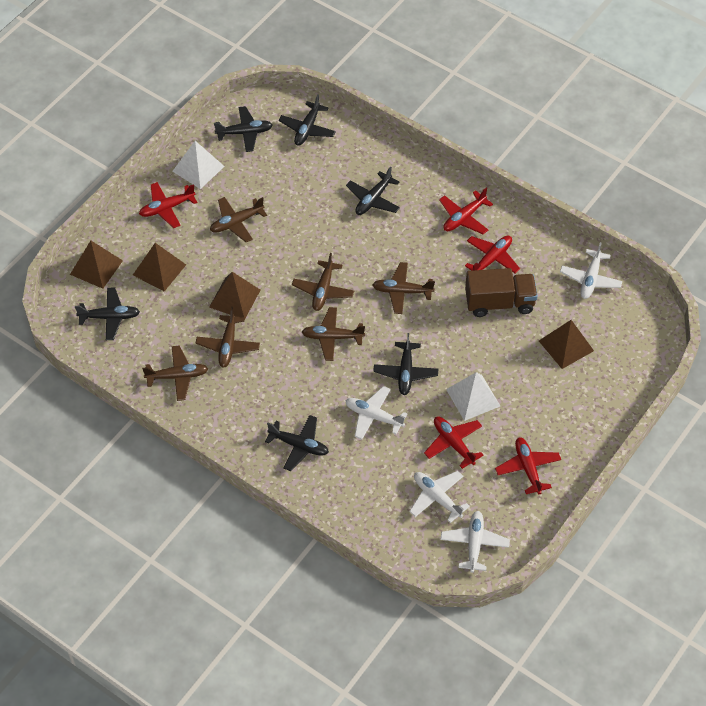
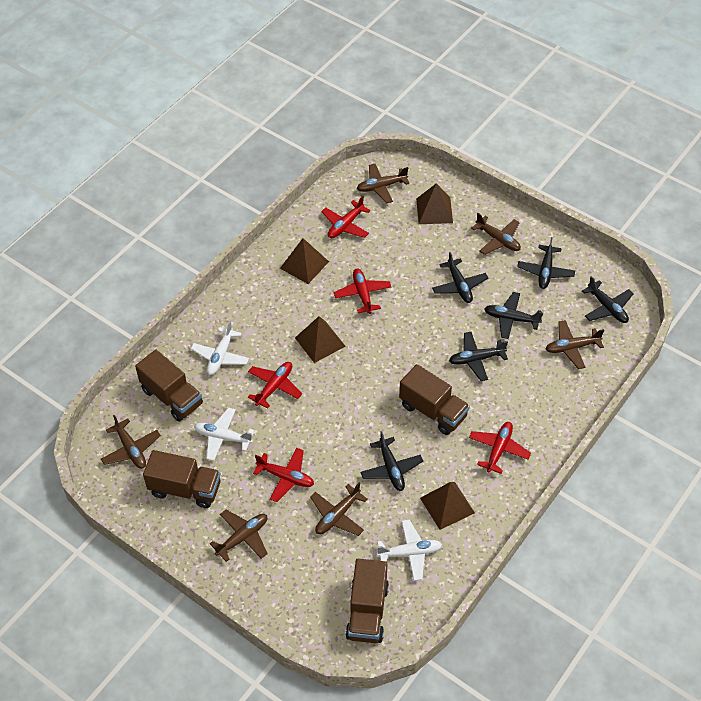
brown truck: [465,268,538,317] = 1 -> [135,350,203,421] [143,450,221,508] [345,559,389,643] [399,364,470,435] = 4
white plane: [345,386,407,440] [409,471,470,523] [441,511,510,573] [560,242,623,299] = 4 -> [191,321,249,375] [194,407,254,461] [377,519,442,581] = 3
white pyramid: [172,141,225,189] [446,372,500,421] = 2 -> none = 0

